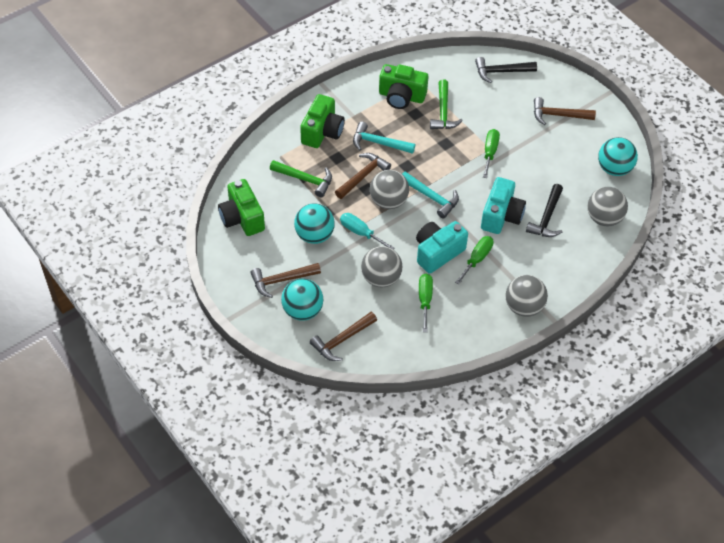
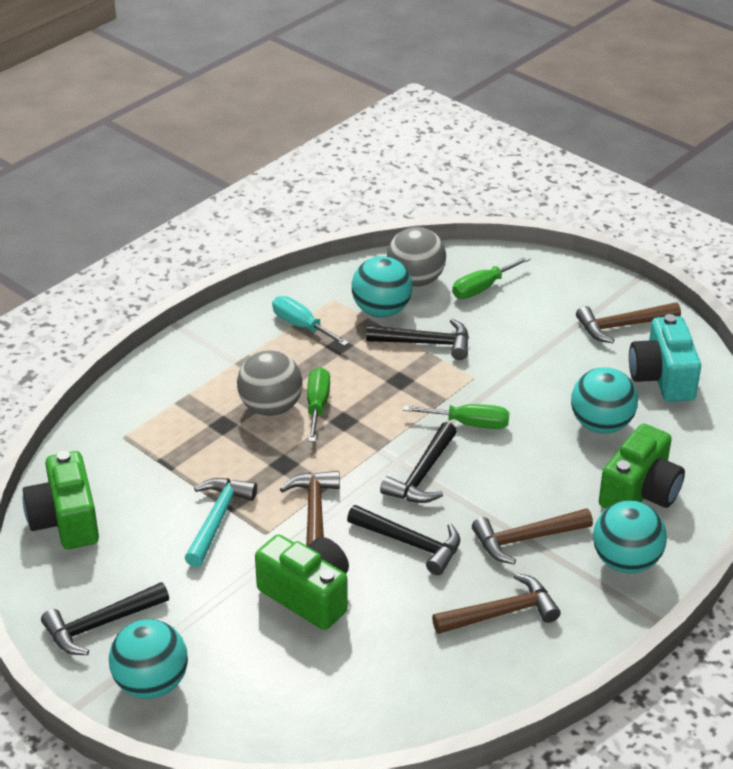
black hammer: [475,57,537,83] [526,184,563,237] = 2 -> [41,582,169,655] [347,505,460,575] [366,319,469,360] [380,422,457,503] = 4
green hammer: [270,160,332,197] [430,80,463,129] = 2 -> none = 0
grey ball: [361,246,402,288] [370,170,409,209] [505,275,548,317] [587,187,628,227] = 4 -> [237,350,303,416] [387,227,446,287] = 2
turquoise ball: [281,278,323,321] [294,203,335,244] [598,137,638,176] = 3 -> [109,619,188,699] [352,256,412,317] [571,367,638,434] [593,500,667,574] = 4
turquoise camera: [416,221,468,274] [481,177,526,234] = 2 -> [629,314,701,402] = 1
turquoise hammer: [353,122,415,154] [402,172,459,219] = 2 -> [185,478,257,567] = 1

